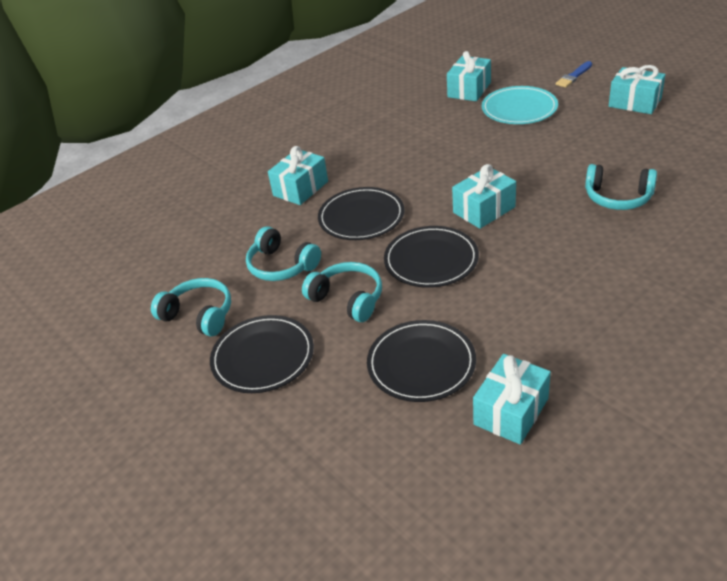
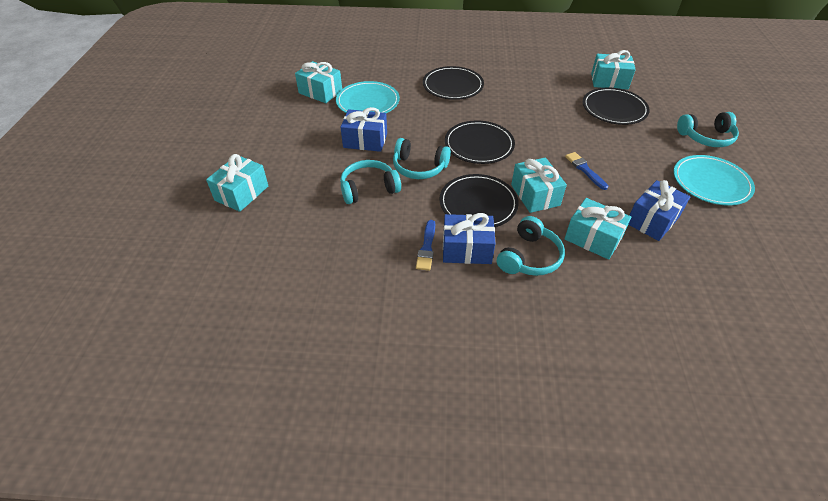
blue brush: [556,61,592,88] = 1 -> [416,220,435,271] [565,152,608,190] = 2
blue gift: none = 0 -> [340,107,387,152] [443,213,495,264] [628,180,691,241] = 3
turquoise plate: [482,86,558,124] = 1 -> [336,81,400,113] [674,155,755,205] = 2

